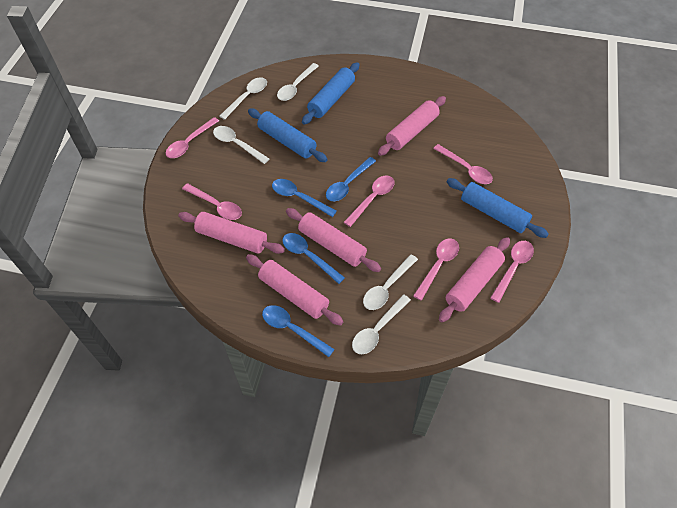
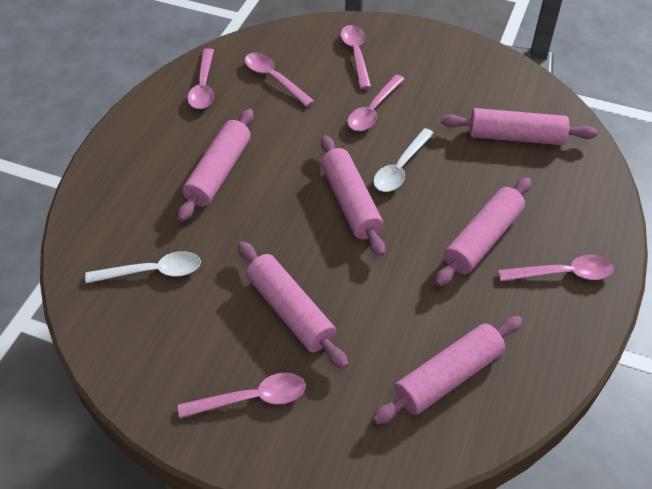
blue rolling pin: [248,109,328,162] [302,62,359,125] [447,178,549,238] = 3 -> none = 0
blue spoon: [262,305,335,357] [272,179,337,217] [282,233,345,284] [326,157,376,201] = 4 -> none = 0
pink rolling pin: [178,212,285,254] [246,254,343,325] [286,208,381,272] [378,96,446,156] [439,237,510,322] = 5 -> [178,109,253,222] [238,241,348,369] [321,135,385,257] [372,316,522,425] [435,177,531,287] [441,108,598,145] = 6
white spoon: [213,126,269,164] [220,77,267,120] [277,63,319,101] [352,294,411,354] [363,254,418,310] = 5 -> [85,251,201,283] [373,128,434,192] = 2

